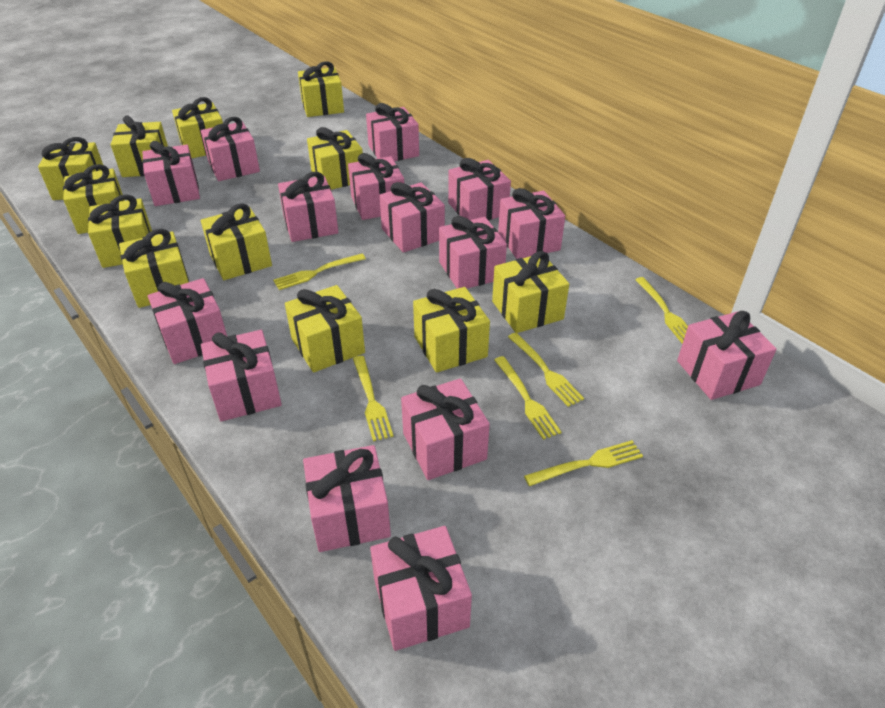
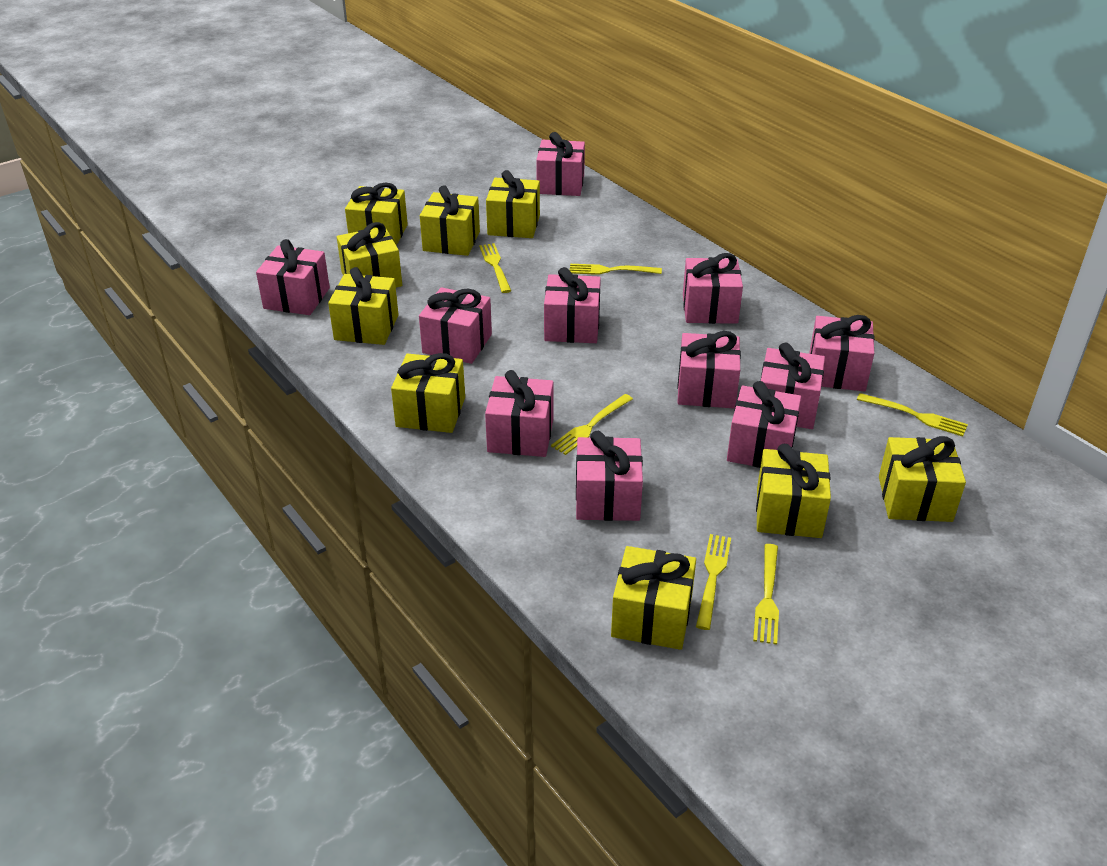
pink gift: [142,141,200,206] [148,278,227,364] [201,117,260,181] [201,330,282,421] [278,172,338,242] [303,445,391,552] [348,153,404,220] [366,103,419,161] [370,526,472,651] [379,182,445,253] [401,378,490,480] [439,216,507,289] [448,158,511,221] [498,188,565,259] [677,311,777,400] = 15 -> [256,239,330,315] [419,287,492,364] [485,370,554,457] [536,132,585,196] [544,267,601,343] [576,431,643,521] [677,331,741,408] [683,253,743,324] [727,381,801,468] [761,343,825,429] [809,315,875,392] = 11
yellow gift: [38,137,103,200] [63,164,125,234] [88,195,152,268] [111,115,168,177] [119,229,189,308] [172,97,223,158] [201,203,272,280] [285,285,365,373] [298,61,344,117] [307,127,363,190] [413,287,490,373] [492,251,569,333] = 12 -> [328,267,399,345] [337,222,402,287] [345,182,408,246] [391,353,465,433] [420,185,480,256] [486,170,540,238] [611,546,696,650] [756,444,831,538] [879,436,966,522] = 9

